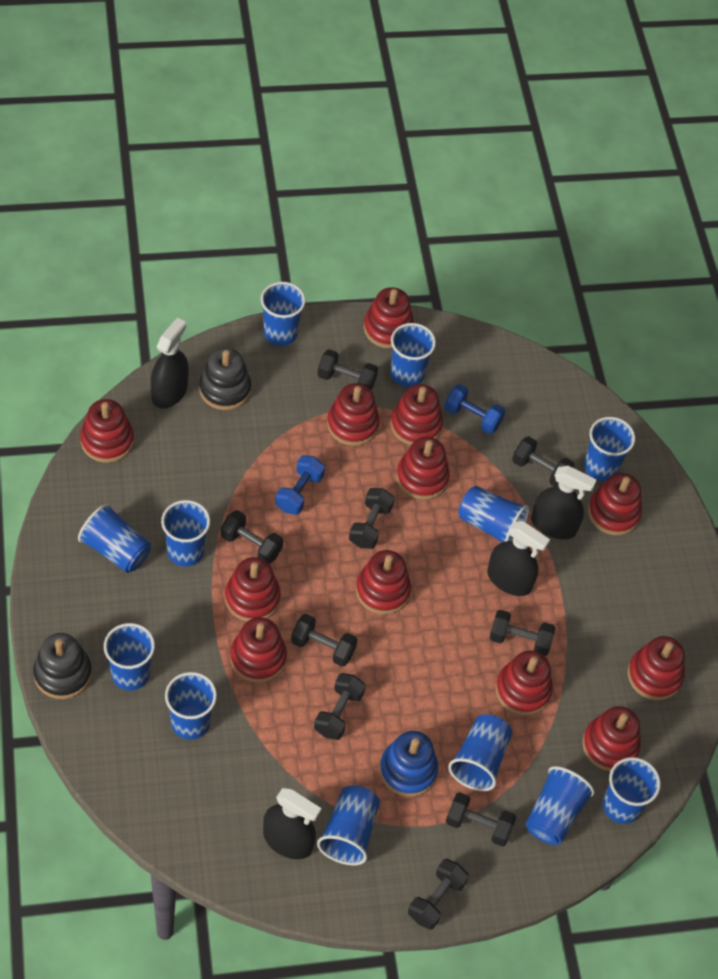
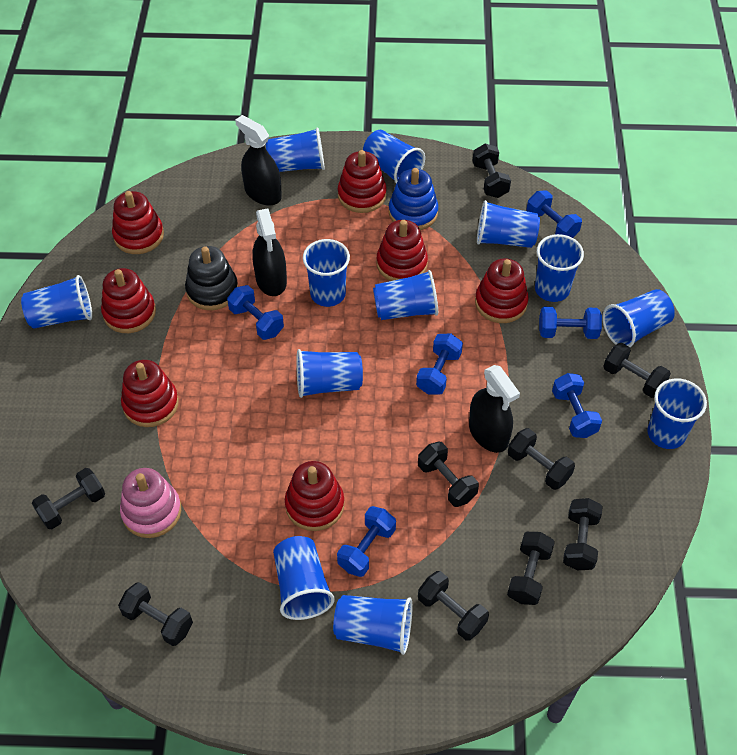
black spray bottle: [151,317,189,409] [263,788,322,859] [487,521,550,596] [531,466,597,539] = 4 -> [235,115,282,206] [252,208,287,296] [469,365,520,453] = 3
black stacking toy: [33,633,92,699] [199,348,251,410] = 2 -> [185,246,238,310] = 1
blue dumbbell: [275,455,325,515] [444,384,505,434] = 2 -> [227,285,284,340] [337,506,396,577] [416,334,463,395] [526,190,582,238] [539,307,602,339] [552,373,602,438] = 6
pink stacking toy: none = 0 -> [120,468,181,538] = 1
red stacking toy: [80,399,134,463] [225,557,281,621] [230,617,287,683] [327,383,380,446] [356,550,411,615] [364,287,414,349] [391,384,443,445] [396,437,450,500] [496,651,553,716] [582,706,641,771] [588,473,642,535] [627,636,685,700] = 12 -> [101,268,156,333] [112,191,164,254] [121,360,179,427] [285,461,344,531] [338,150,387,213] [376,220,428,281] [475,258,528,323] = 7

